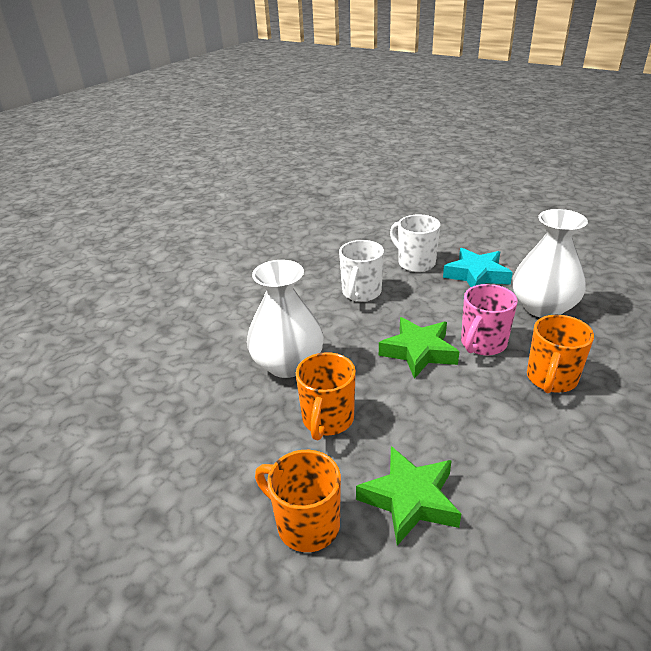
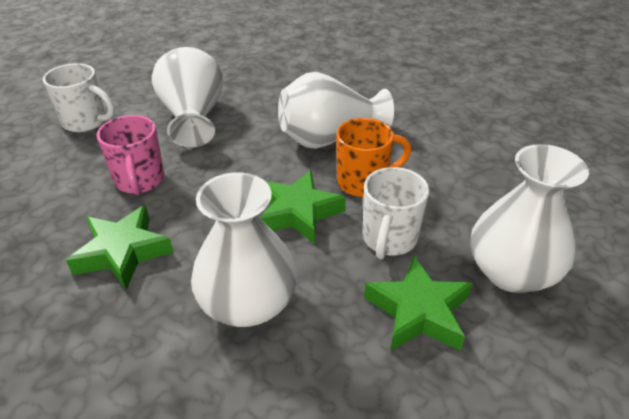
green star: [356,446,461,546] [379,317,460,379] = 2 -> [66,205,174,290] [260,170,346,244] [364,256,473,351] = 3
orange mug: [255,450,341,552] [296,352,356,440] [527,315,594,393] = 3 -> [336,118,412,197] = 1
turquoise star: [443,248,513,287] = 1 -> none = 0
white vase: [247,260,324,378] [512,209,588,318] = 2 -> [152,47,224,148] [191,172,297,327] [278,72,394,149] [471,144,589,293] = 4

